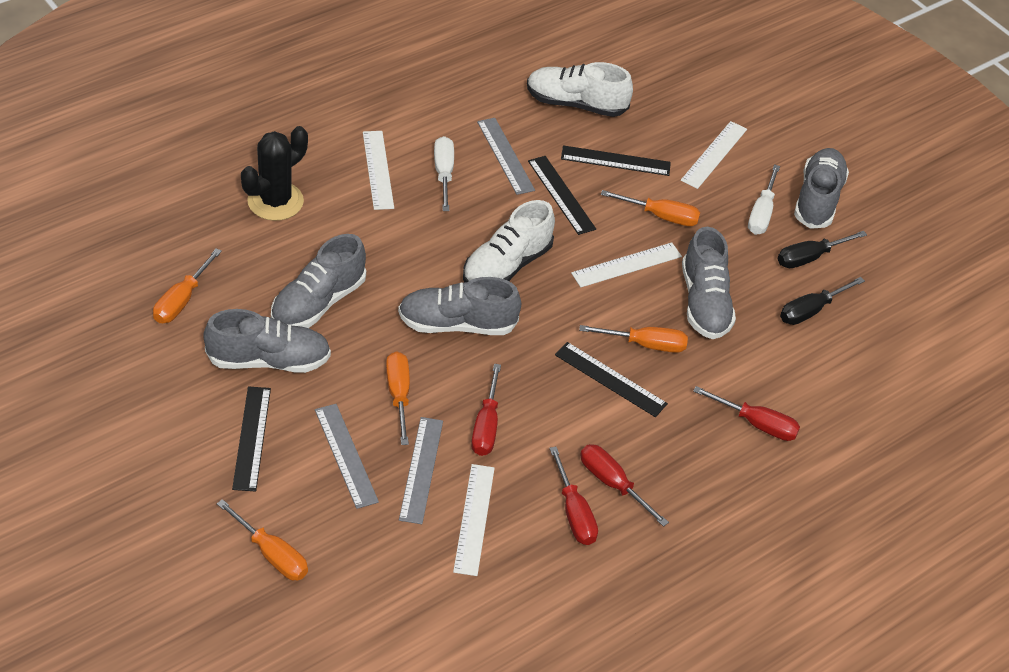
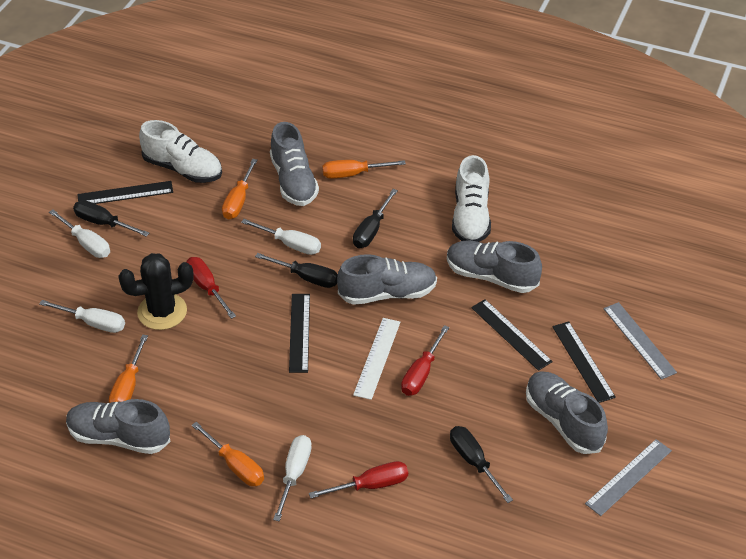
black screwdriver: [778,231,867,268] [780,277,865,325] = 2 -> [73,200,149,237] [255,253,338,288] [353,189,398,248] [450,426,513,503] = 4
grey ruler: [315,404,379,509] [399,417,443,524] [477,118,535,195] = 3 -> [585,439,672,516] [604,302,677,380] = 2
orange screwdriver: [153,248,222,323] [217,499,308,580] [386,351,410,445] [579,325,688,353] [601,190,700,226] = 5 -> [109,335,148,403] [192,422,264,486] [222,159,257,219] [322,160,406,179] = 4
red screwdriver: [471,364,501,456] [549,447,598,545] [580,444,669,527] [693,386,800,441] = 4 -> [186,257,236,319] [309,461,408,499] [401,325,449,396] = 3
white ruler: [363,131,394,210] [453,464,495,576] [571,242,682,287] [681,121,747,189] = 4 -> [353,318,400,400] = 1
white screwdriver: [434,136,454,211] [748,164,780,235] = 2 -> [39,300,125,333] [49,209,110,258] [241,219,321,255] [273,435,312,521] = 4

